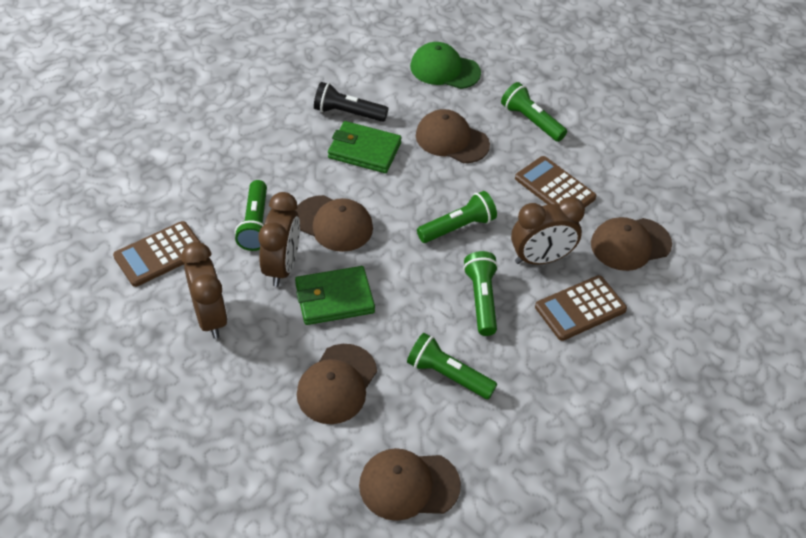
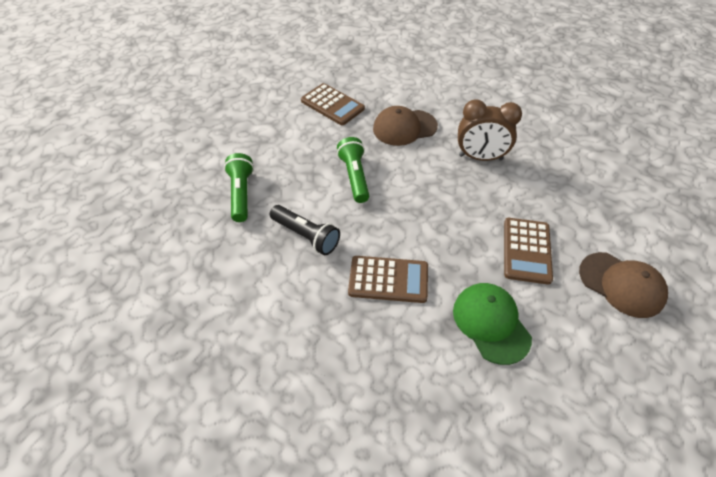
brown cap: [295,195,373,252] [297,344,377,424] [359,448,461,521] [416,109,490,163] [591,217,672,271] = 5 -> [373,106,438,146] [579,252,668,318] = 2
brown clock: [181,242,228,339] [258,192,300,287] [511,197,585,264] = 3 -> [458,99,522,161] = 1
green flashlight: [235,180,267,251] [407,333,497,399] [417,191,497,243] [463,251,498,336] [501,82,567,142] = 5 -> [224,153,254,222] [337,137,369,203] = 2
green wallet: [295,266,375,325] [328,121,402,173] = 2 -> none = 0

